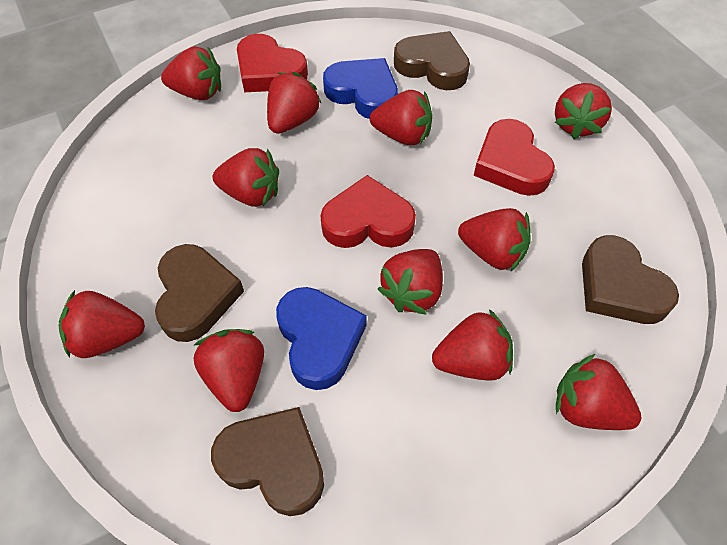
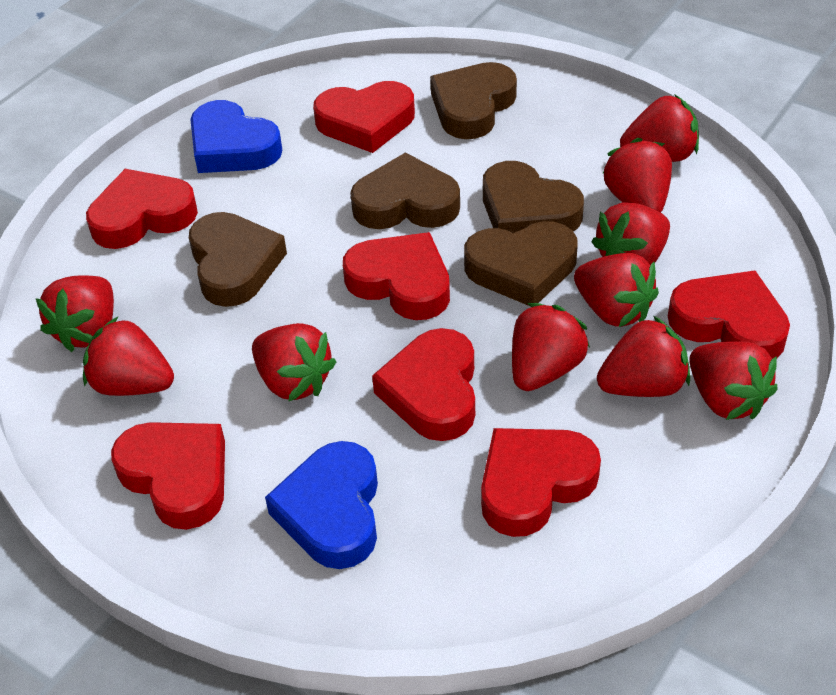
brown heart: [155,244,244,342] [211,407,324,516] [394,31,470,90] [582,235,679,324] = 4 -> [189,212,287,307] [350,152,460,229] [430,62,517,139] [464,221,578,307] [483,161,584,233] = 5
red heart: [237,34,308,92] [320,175,416,248] [474,119,555,196] = 3 -> [86,169,198,249] [111,422,225,530] [313,81,415,153] [343,232,450,320] [372,328,475,441] [481,428,601,537] [668,270,790,359] = 7
red strawberry: [58,290,145,358] [161,46,221,100] [193,329,264,412] [213,148,279,207] [267,72,322,134] [370,90,432,145] [378,249,443,315] [432,309,513,381] [458,208,531,272] [554,83,612,139] [556,354,641,430] = 11 -> [36,275,114,352] [83,317,174,396] [252,323,336,402] [512,303,590,391] [574,253,659,327] [592,203,670,265] [597,316,690,397] [602,138,672,213] [620,94,699,162] [689,342,778,420] = 10

